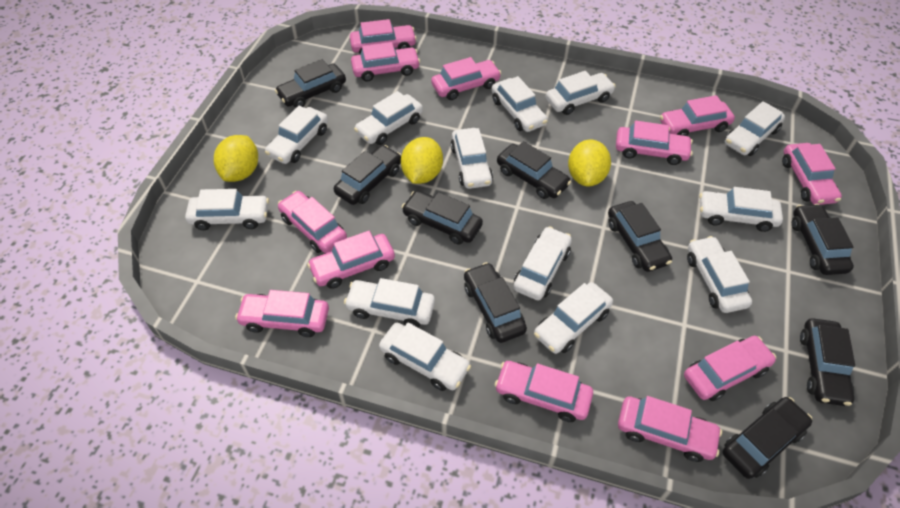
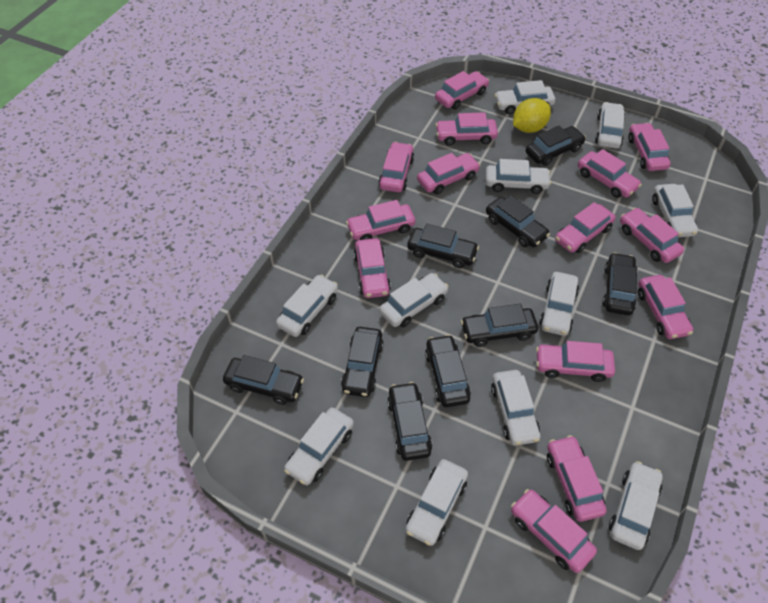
pink car: [235,290,329,337] [278,191,347,253] [307,231,395,289] [350,19,417,54] [351,42,420,81] [431,57,501,100] [495,361,593,422] [616,121,693,165] [618,396,722,462] [660,95,735,136] [684,336,776,401] [782,143,842,205] = 12 -> [346,200,416,240] [354,238,391,298] [378,142,414,192] [417,153,480,194] [435,71,489,110] [435,112,498,146] [511,489,597,573] [536,341,615,382] [547,435,607,522] [555,202,616,253] [578,149,642,198] [620,208,684,263] [628,123,671,171] [638,275,693,339] = 14
white car: [185,189,269,230] [265,106,328,164] [344,278,435,328] [354,91,423,145] [379,323,471,391] [450,128,493,189] [491,76,548,132] [513,226,572,300] [534,282,613,354] [545,71,616,115] [687,236,752,313] [699,187,783,232] [725,101,785,156] = 13 -> [276,274,338,337] [284,407,354,485] [379,273,449,327] [406,459,468,546] [485,159,551,194] [491,370,540,446] [494,80,555,114] [539,272,579,336] [595,102,625,149] [609,461,663,550] [652,184,698,237] = 11
yellow lemon: [214,135,258,182] [401,137,443,184] [568,140,611,187] = 3 -> [513,98,551,133] = 1

